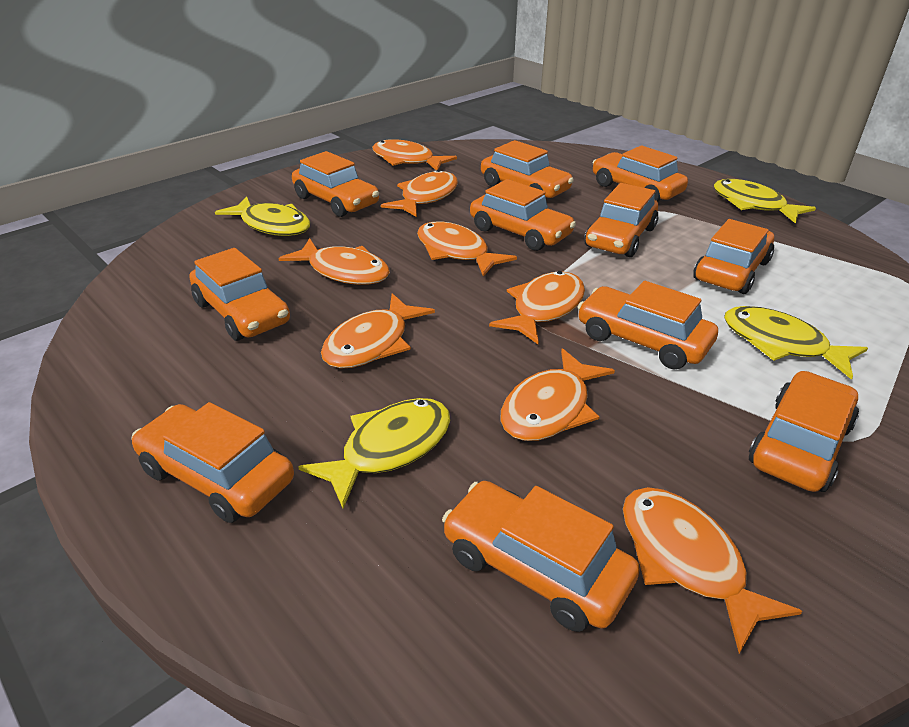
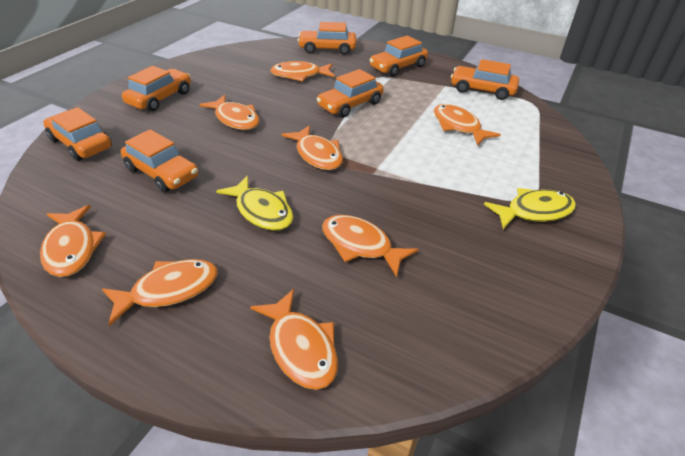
orange car: [131,402,294,523] [189,248,290,341] [292,151,379,217] [442,481,640,632] [470,179,576,251] [481,140,574,198] [577,281,718,369] [585,183,658,257] [592,145,688,202] [694,219,774,294] [749,371,859,492] = 11 -> [43,107,112,161] [121,129,198,193] [122,66,191,112] [298,22,356,55] [317,69,384,118] [370,35,428,77] [451,59,519,100] = 7
yellow fish: [215,196,310,236] [298,398,451,509] [714,179,816,224] [724,306,868,380] = 4 -> [216,175,294,231] [484,188,576,229] = 2

